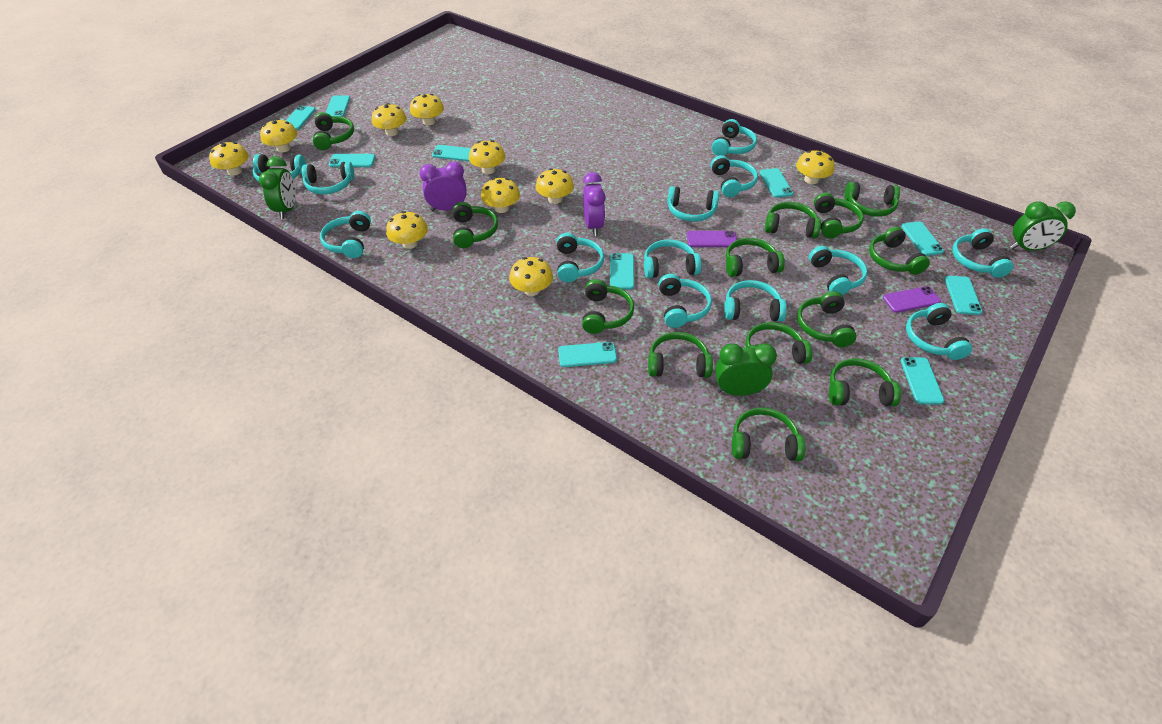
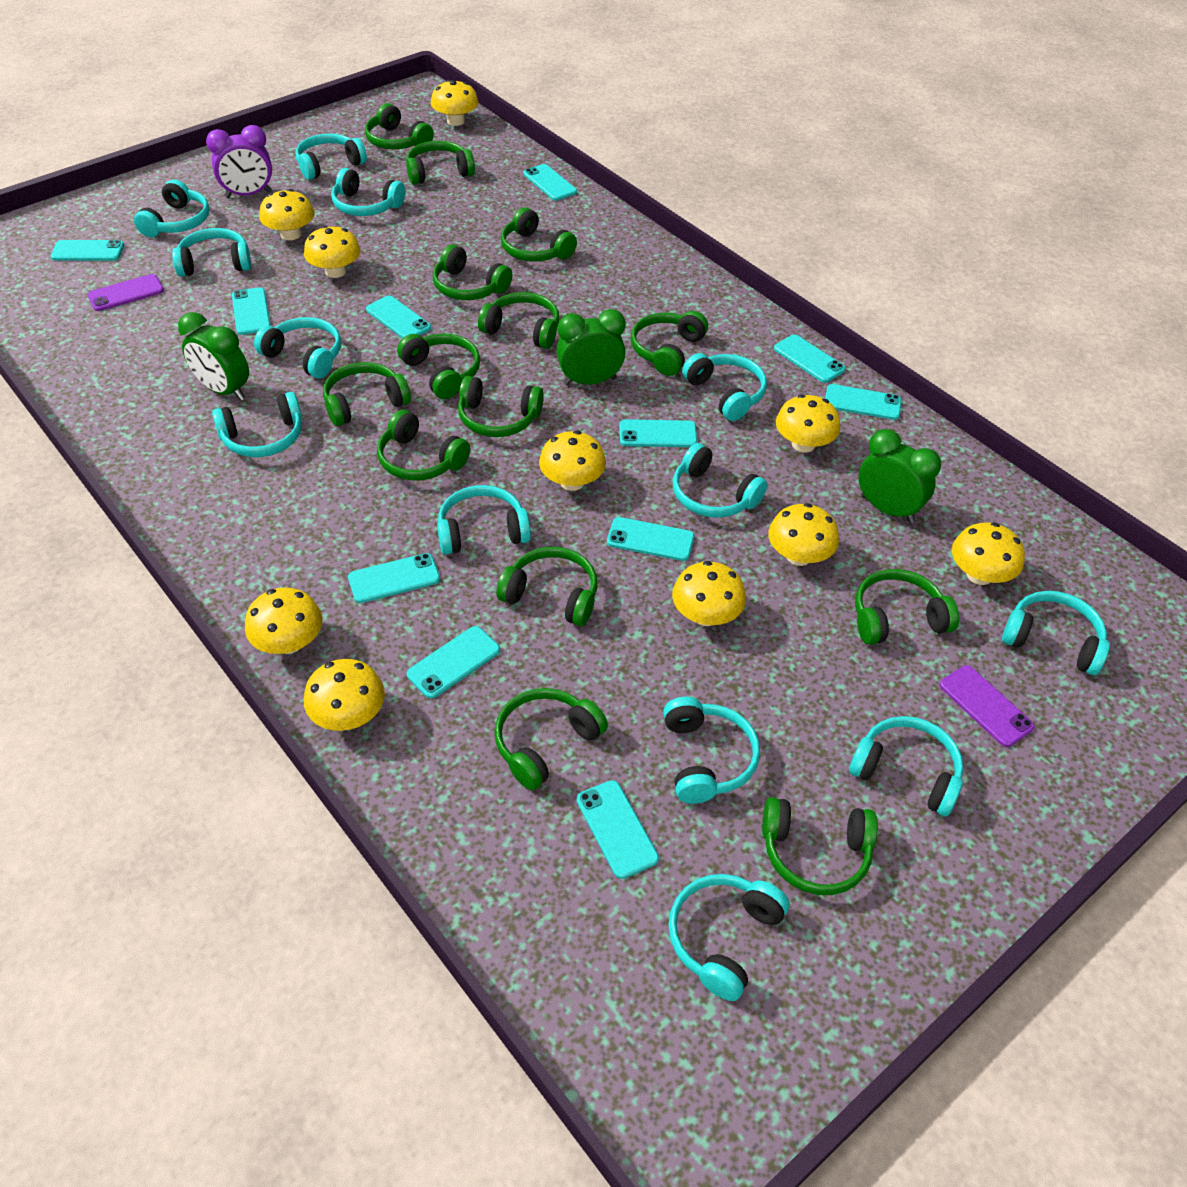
green headphones: [313,112,354,150] [452,202,498,248] [582,279,634,334] [648,332,713,378] [726,238,785,277] [732,408,805,461] [745,322,812,364] [765,202,821,239] [797,291,857,347] [814,193,864,238] [829,358,901,406] [844,182,900,217] [869,226,930,275] = 13 -> [323,362,411,426] [365,103,434,149] [377,410,470,481] [397,334,480,399] [406,141,475,185] [433,244,512,300] [458,376,544,437] [478,292,559,349] [494,688,608,790] [497,547,597,626] [501,207,577,262] [631,311,708,376] [762,797,878,895] [855,569,959,645] = 14
purple clock: [419,161,467,211] [583,172,606,236] = 2 -> [206,125,272,198] = 1
turquoise phone: [286,105,315,130] [326,95,350,117] [329,154,375,167] [432,145,471,162] [558,342,617,367] [610,253,634,289] [760,168,793,198] [901,221,944,256] [901,357,944,404] [945,276,983,315] = 10 -> [51,240,124,261] [232,287,271,335] [348,553,440,603] [366,296,431,339] [407,626,500,699] [523,164,577,201] [576,780,659,879] [607,517,694,561] [619,419,697,447] [774,334,846,383] [825,384,901,420] = 11

